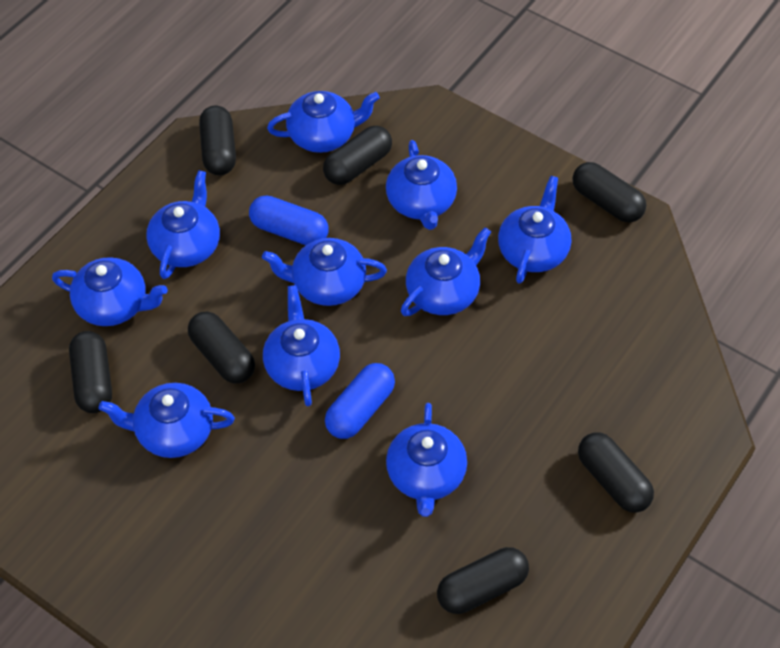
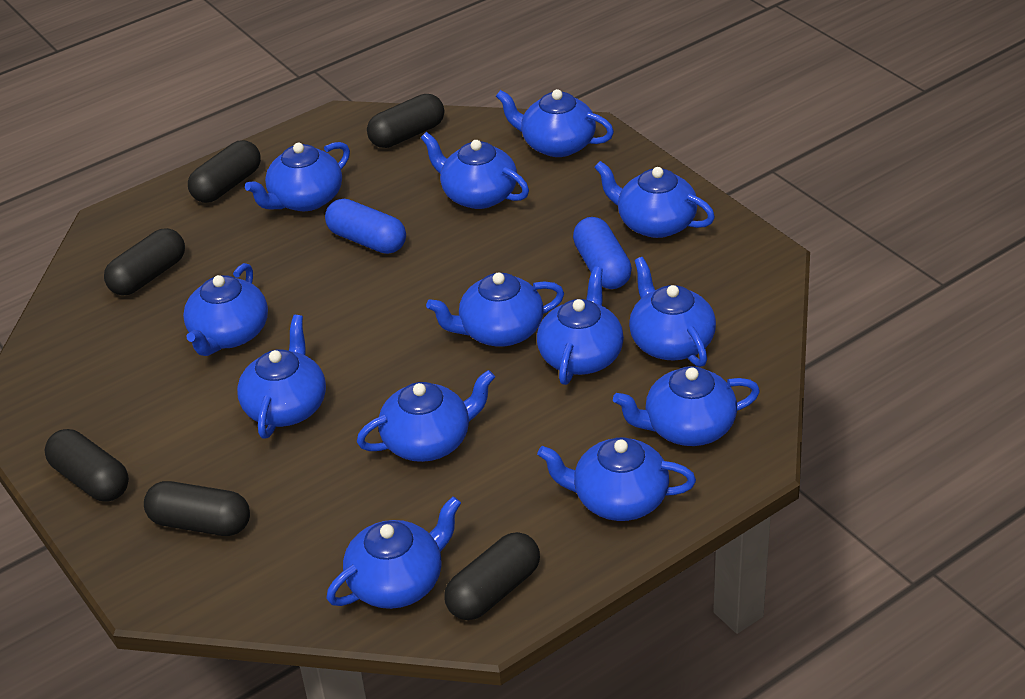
black capsule: [69,331,112,413] [188,312,255,383] [199,106,236,175] [323,126,392,185] [437,547,529,614] [573,162,646,222] [578,432,654,513] = 7 -> [45,429,129,501] [104,228,185,295] [144,481,250,536] [188,140,261,203] [367,94,444,148] [444,532,540,620] = 6
blue teapot: [52,257,168,326] [99,383,235,458] [146,170,220,279] [262,238,387,306] [263,285,340,406] [267,91,380,153] [386,140,457,230] [386,403,467,517] [401,227,491,316] [498,176,571,284] = 10 -> [183,263,268,356] [237,315,326,439] [245,142,350,211] [326,496,461,609] [357,370,495,462] [421,132,529,209] [426,272,564,347] [496,89,614,157] [537,267,624,385] [537,437,696,521] [594,161,715,238] [613,366,760,446] [629,257,716,367] = 13

